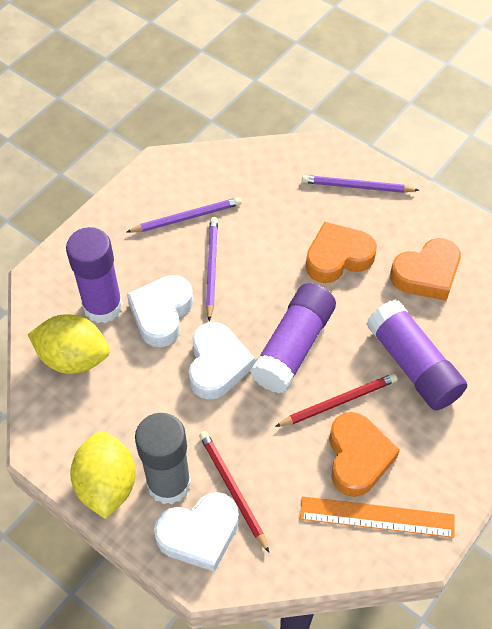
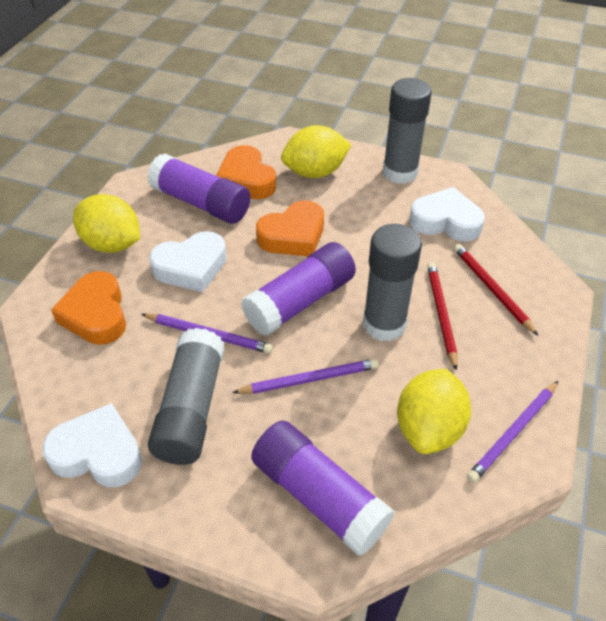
grey glue stick: [135,413,191,504] = 1 -> [148,328,225,465] [363,224,422,342] [383,78,432,184] = 3
orange ruler: [300,496,455,538] = 1 -> none = 0
yellow lemon: [28,314,109,374] [70,431,136,519] = 2 -> [73,194,140,253] [281,125,351,178] [397,369,471,454] = 3

